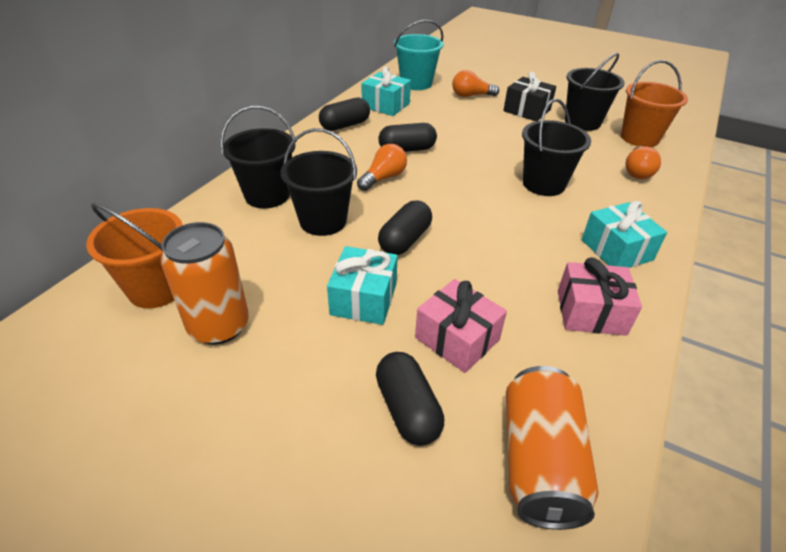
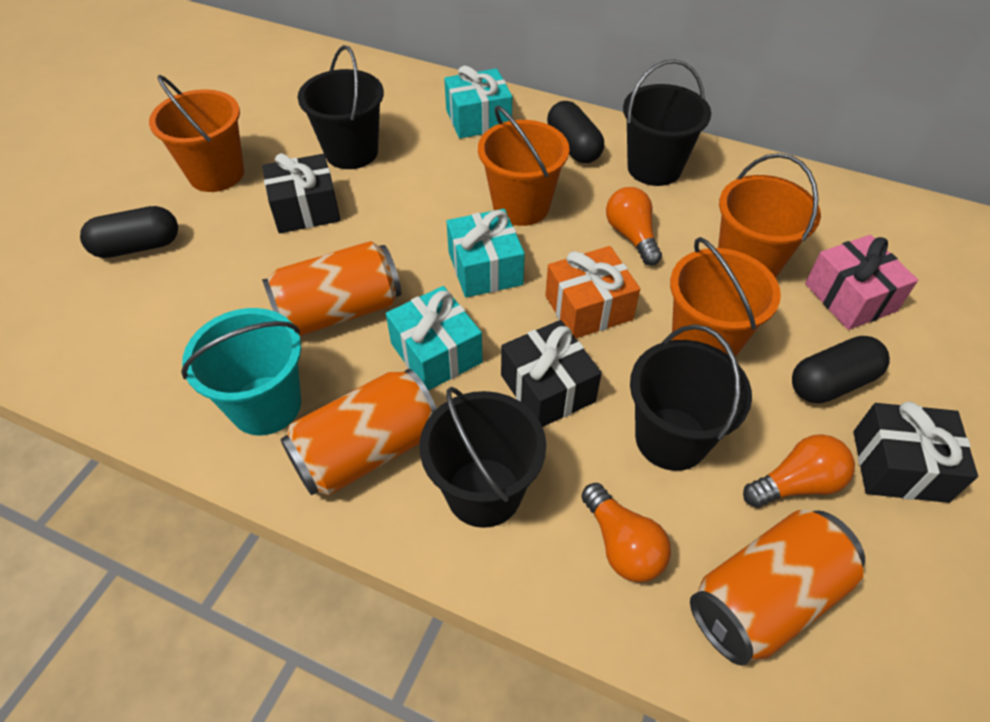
black capsule: [319,97,370,131] [376,352,444,446] [378,123,437,152] [378,200,432,255] = 4 -> [80,206,178,258] [547,101,604,163] [792,336,890,404] = 3
black gift: [503,72,556,121] = 1 -> [262,153,341,233] [501,320,602,427] [853,401,978,503] = 3
orange bucket: [86,203,183,309] [621,60,688,147] = 2 -> [149,75,244,192] [478,105,569,226] [670,237,781,357] [718,153,821,278] = 4
orange can: [160,222,249,345] [506,366,599,530] = 2 -> [262,241,401,335] [280,369,437,496] [690,510,865,666] = 3
orange gift: none = 0 -> [545,246,640,338] = 1
pink gift: [415,279,507,373] [558,258,642,336] = 2 -> [805,235,918,330] = 1

